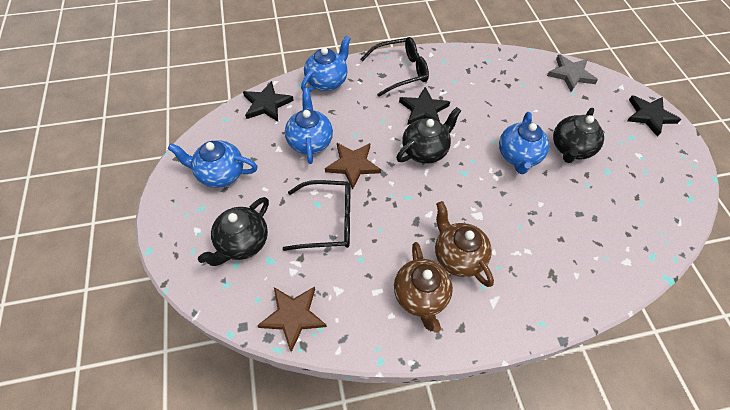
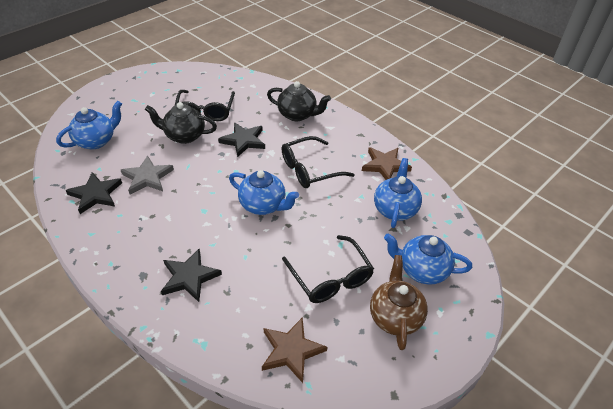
black glasses: [282,180,350,251] [361,37,429,97] = 2 -> [175,90,235,121] [282,136,355,188] [282,235,374,303] = 3
black teapot: [198,197,269,266] [396,107,461,164] [553,108,604,163] = 3 -> [145,102,217,144] [267,81,331,121] = 2
brown teapot: [394,242,453,333] [435,201,494,287] = 2 -> [370,255,428,350] = 1

